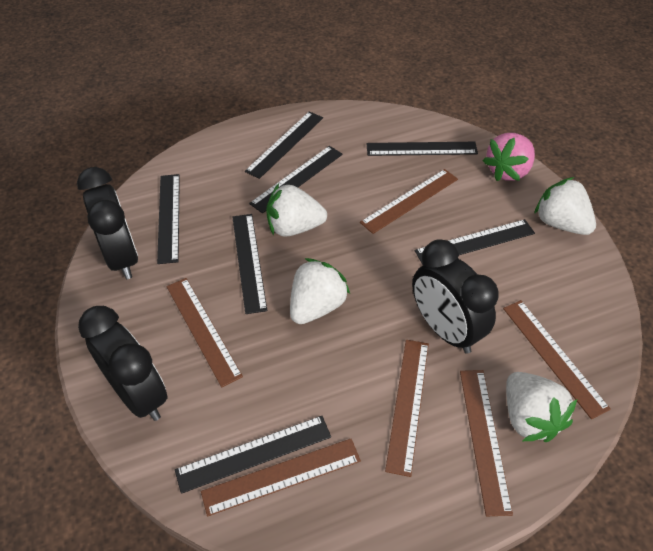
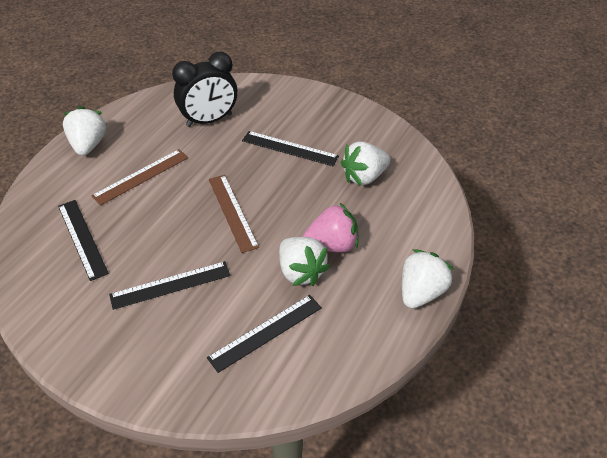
black clock: [77,167,138,279] [78,306,168,421] [412,239,498,354] = 3 -> [172,52,237,127] = 1
black ruler: [157,174,180,264] [175,416,331,494] [232,214,267,314] [245,111,323,179] [249,146,343,213] [367,142,478,156] [415,219,535,265] = 7 -> [58,200,109,281] [109,261,230,310] [207,295,322,373] [242,131,339,166] = 4
brown ruler: [167,278,243,387] [201,439,361,517] [360,169,458,234] [385,340,429,477] [460,370,513,516] [503,300,611,419] = 6 -> [91,149,188,206] [209,175,259,253] = 2

